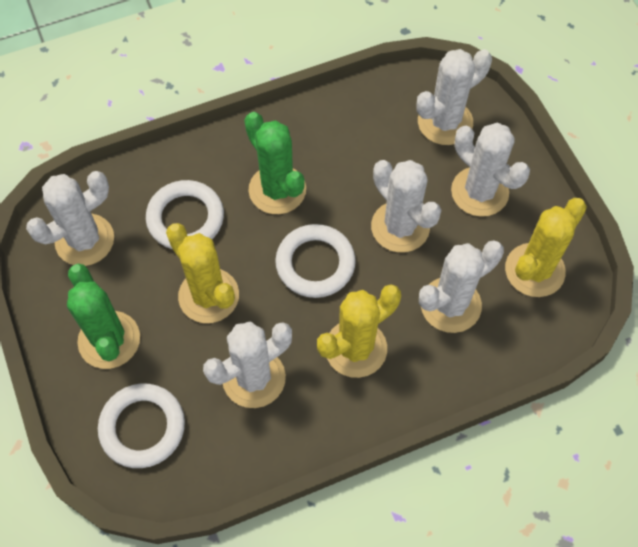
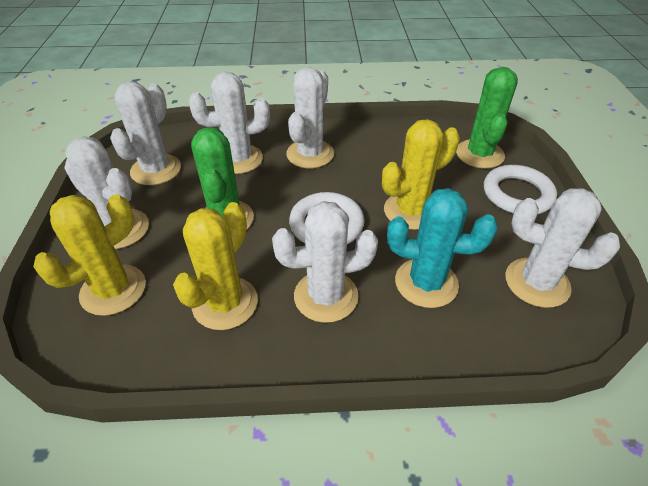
turquoise cactus: none = 0 -> [387,188,497,308] = 1
white ring: [98,384,185,468] [146,180,224,249] [275,224,356,298] = 3 -> [289,192,364,244] [484,165,557,214] = 2

